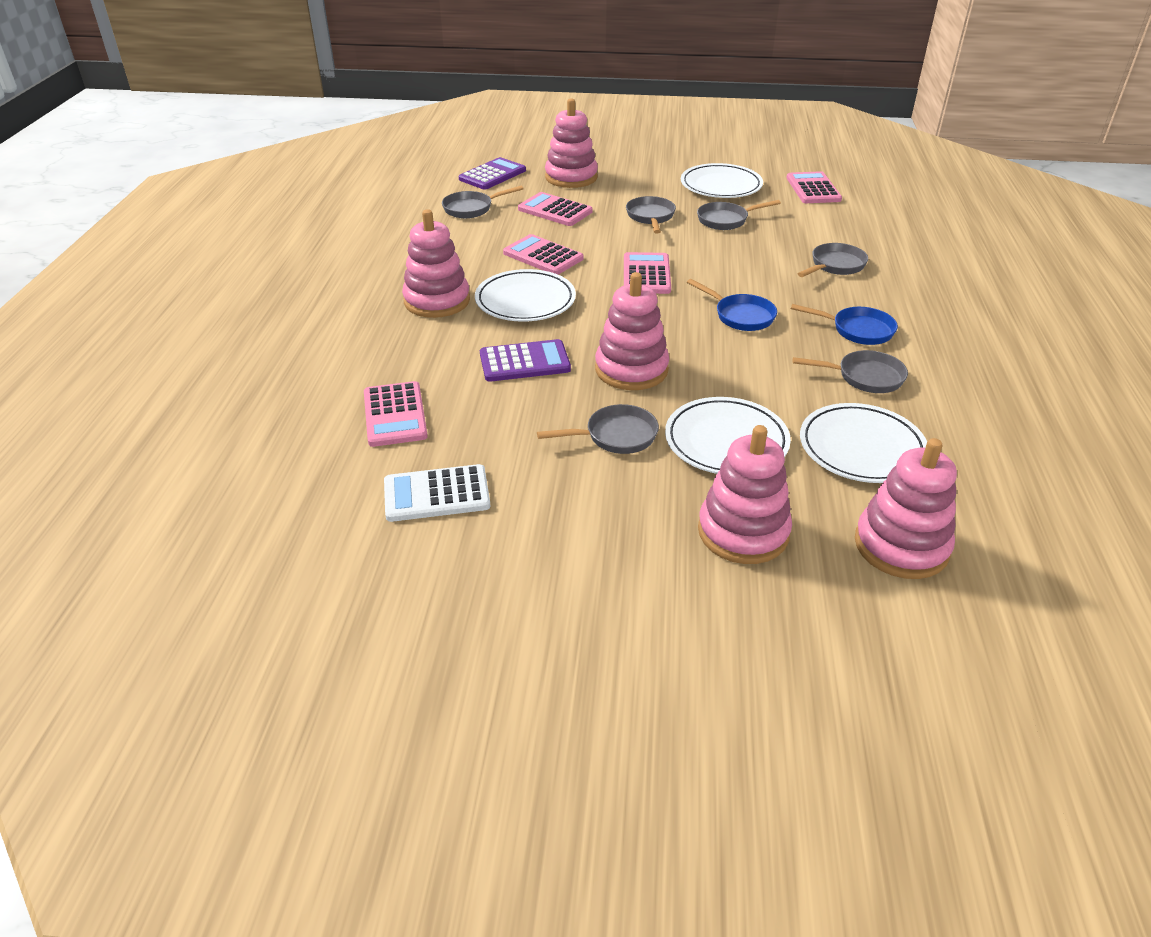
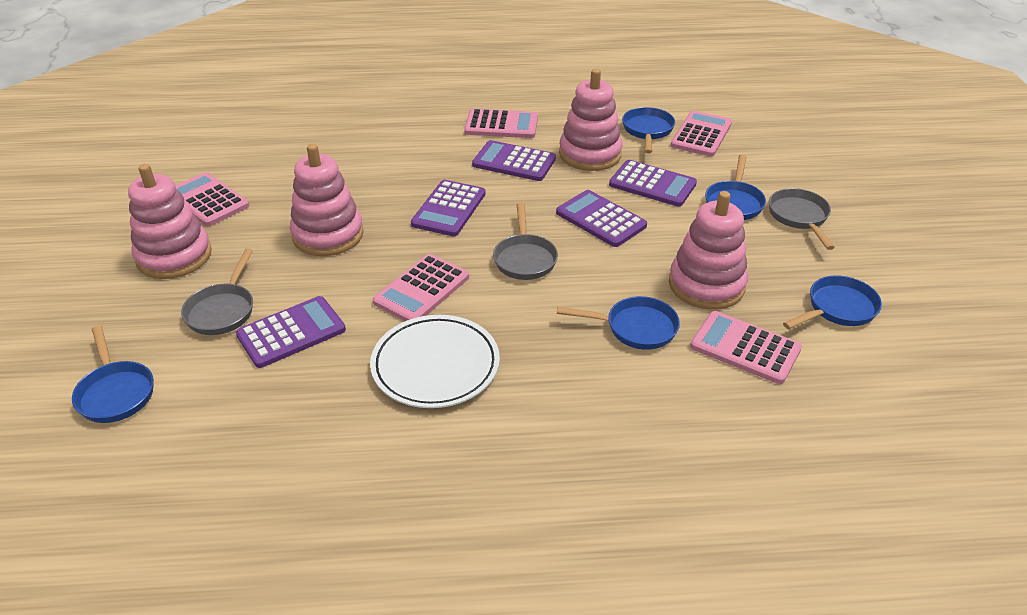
blue pan: [687,279,777,331] [791,304,898,345] = 2 -> [72,326,154,423] [557,296,680,350] [622,107,675,153] [705,155,766,220] [783,275,882,329] = 5
grey pan: [442,186,524,218] [537,404,659,454] [626,196,676,234] [697,200,781,230] [792,350,908,393] [798,243,868,277] = 6 -> [181,249,253,335] [493,203,558,280] [769,188,835,250] = 3
pink stacking toy: [402,209,470,318] [545,98,598,188] [595,272,669,390] [698,425,792,564] [855,438,957,579] = 5 -> [128,164,212,279] [290,144,364,256] [559,69,623,171] [669,191,748,310] = 4
purple calculator: [459,157,526,190] [480,339,571,382] = 2 -> [236,296,346,368] [411,180,486,236] [472,140,556,181] [556,190,647,247] [609,160,697,207] = 5
white calculator: [384,464,490,522] = 1 -> none = 0
white plate: [475,269,576,322] [665,397,791,474] [681,163,763,198] [800,403,927,483] = 4 -> [370,315,500,408] = 1

